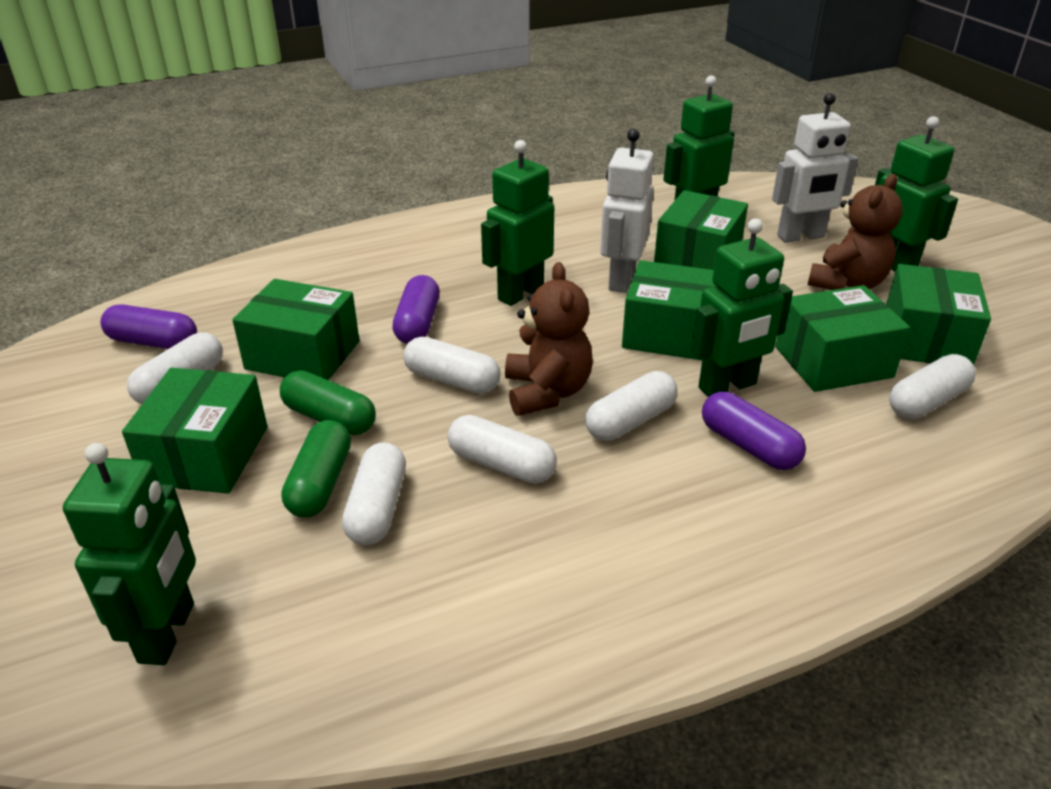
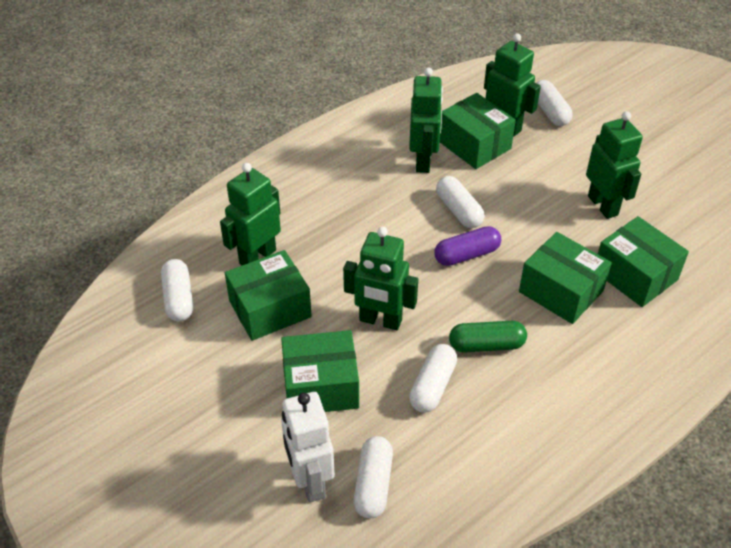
brown teddy bear: [505,262,593,416] [808,174,903,290] = 2 -> none = 0
green box: [122,368,267,494] [232,279,359,380] [622,260,716,360] [654,190,748,270] [775,285,910,392] [886,264,991,365] = 6 -> [225,250,312,341] [281,330,359,412] [440,93,516,169] [519,232,612,324] [598,216,689,307] = 5
green capsule: [280,370,376,435] [281,420,351,517] = 2 -> [449,321,527,352] = 1
purple capsule: [101,305,197,349] [392,275,440,344] [702,392,806,470] = 3 -> [434,226,501,266] = 1
white capsule: [127,332,223,404] [342,442,406,545] [403,337,500,394] [447,415,557,484] [585,371,678,441] [889,354,976,419] = 6 -> [161,259,193,322] [353,436,393,518] [409,344,457,413] [436,176,485,228] [537,80,573,126] = 5
white robot: [600,129,654,293] [772,93,859,243] = 2 -> [281,392,335,503] = 1

